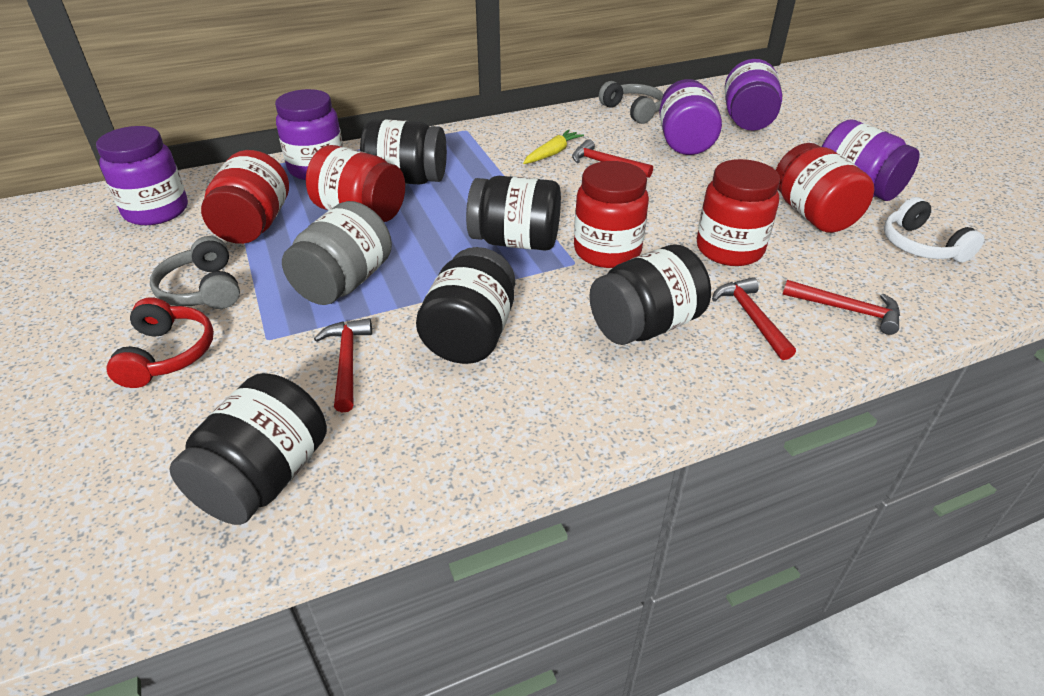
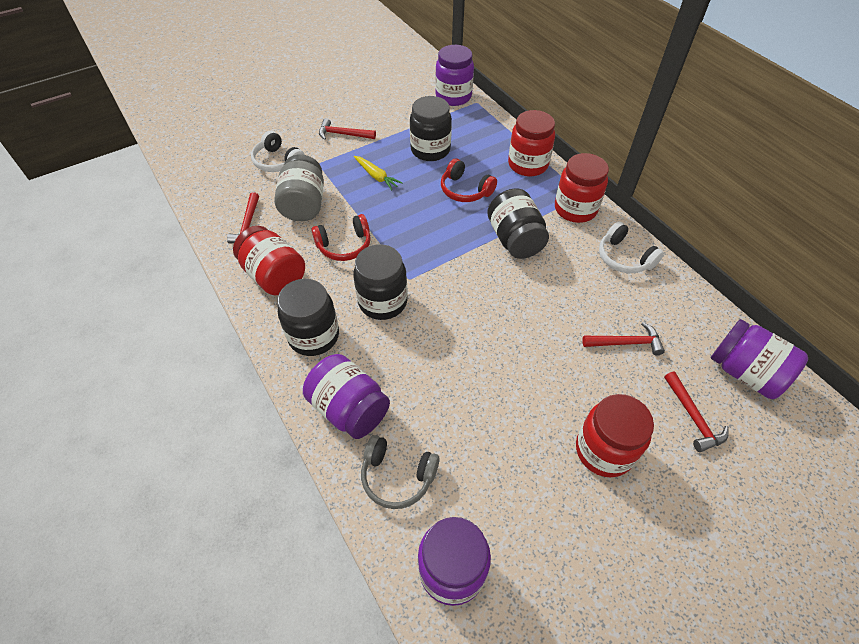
black jar: [169,373,327,525] [360,119,447,185] [416,247,515,364] [466,176,561,251] [589,245,711,345] = 5 -> [277,279,339,356] [353,244,408,320] [410,96,452,161] [487,188,549,259] = 4
grey headphones: [150,236,240,309] [599,81,664,124] = 2 -> [361,435,440,509] = 1
purple jar: [96,126,188,225] [275,89,343,180] [659,79,722,155] [725,59,782,131] [822,120,920,201] = 5 -> [303,354,390,439] [418,517,491,606] [435,45,474,106] [711,319,808,399] = 4
red headphones: [106,297,214,388] = 1 -> [311,214,371,261] [441,158,497,202] = 2
red jar: [201,150,289,244] [306,145,405,222] [574,161,649,268] [697,159,780,266] [776,143,874,233] = 5 -> [233,226,305,295] [508,110,555,177] [555,153,609,223] [576,394,654,477] = 4
white headphones: [884,197,984,263] = 1 -> [251,131,305,172] [599,221,664,273] = 2

